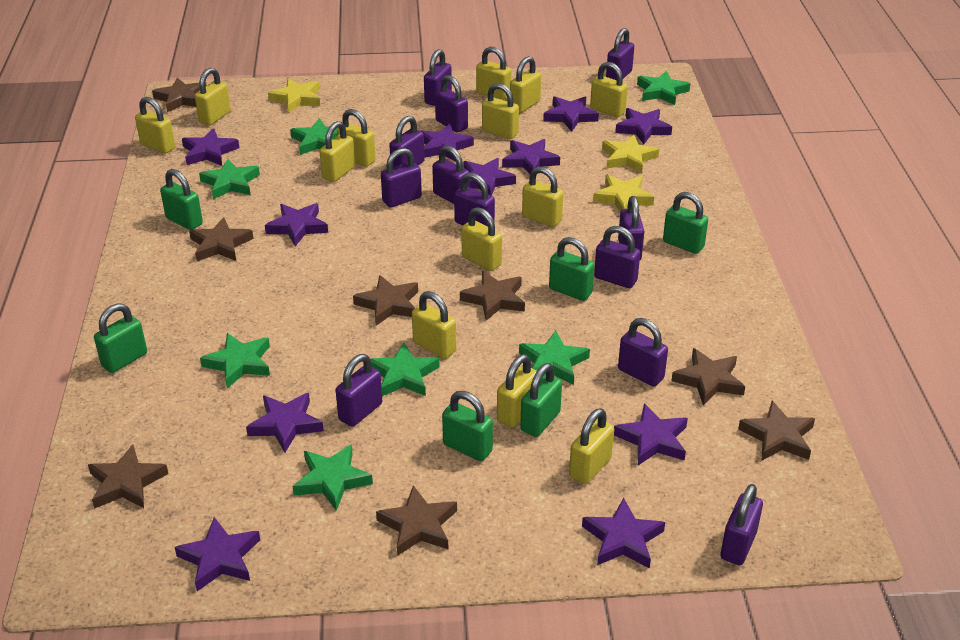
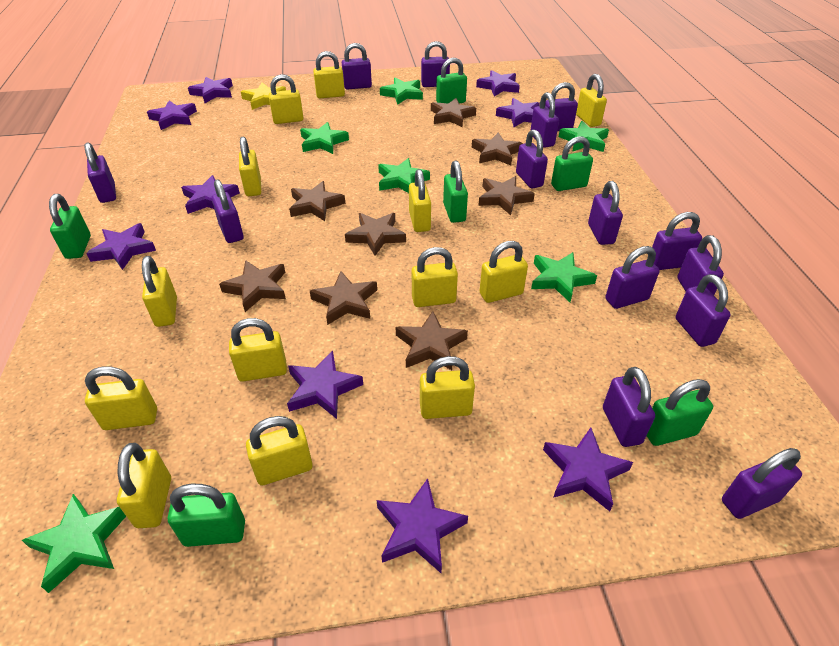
green star: [199,159,260,199] [200,333,270,388] [290,118,337,155] [292,444,373,511] [370,343,440,396] [519,331,590,385] [637,71,690,105] = 7 -> [22,494,126,593] [300,122,349,154] [378,158,430,193] [380,78,423,105] [531,252,597,302] [559,121,609,152] = 6
purple padlock: [335,354,382,427] [381,148,422,208] [389,116,425,167] [424,49,452,106] [432,145,470,204] [435,75,468,133] [454,173,495,227] [594,226,640,288] [606,28,634,80] [618,196,645,260] [618,318,668,387] [720,484,763,565] = 12 -> [84,142,116,203] [211,179,244,243] [342,43,372,90] [421,41,450,87] [516,129,548,189] [531,92,559,148] [545,82,578,131] [588,181,623,245] [603,367,655,447] [605,246,659,309] [652,212,702,270] [676,274,731,347] [677,235,724,295] [722,448,802,519] = 14
purple star: [175,517,260,591] [182,128,239,166] [246,393,324,453] [265,203,328,246] [421,124,474,162] [463,158,516,196] [502,139,560,174] [543,97,599,131] [582,498,665,569] [614,403,688,465] [615,108,672,144] = 11 -> [86,223,156,270] [147,100,197,130] [181,175,240,214] [188,77,233,103] [287,351,363,419] [377,478,468,573] [476,70,520,97] [496,98,540,127] [543,428,633,511] = 9
yellow star: [268,78,320,113] [593,174,654,212] [602,135,659,174] = 3 -> [241,82,286,110] = 1

